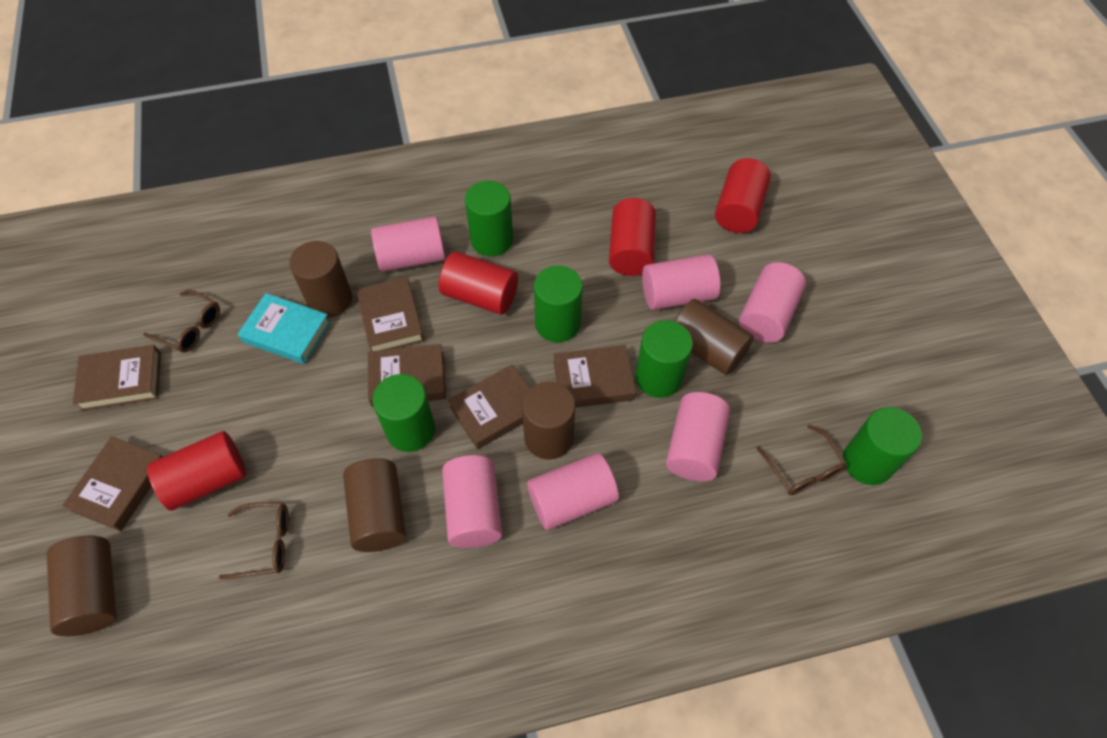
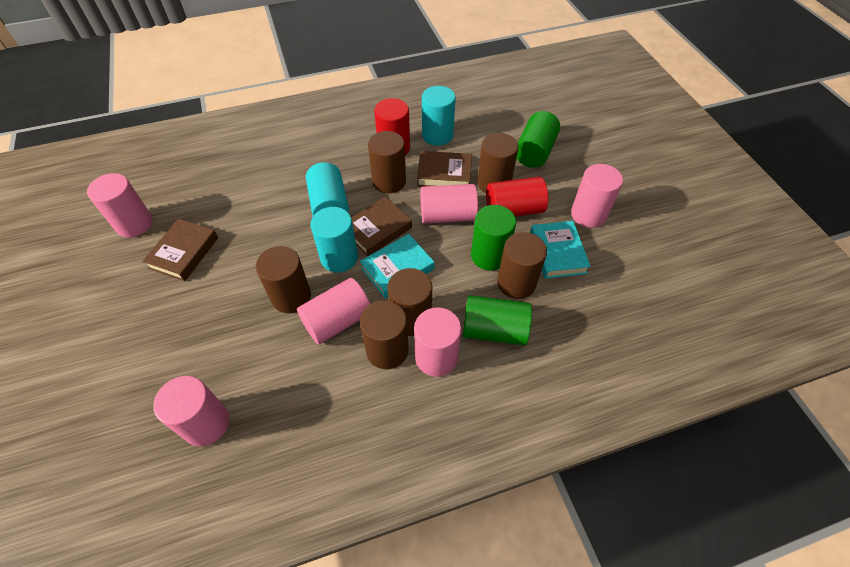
brown book: [62,436,162,531] [73,345,161,411] [356,277,424,351] [368,344,446,407] [448,364,530,449] [554,345,636,408] = 6 -> [142,219,218,281] [351,197,412,257] [417,151,472,187] = 3
brown cylinder: [47,536,117,636] [289,241,352,318] [343,458,406,552] [522,382,575,459] [674,299,754,375] = 5 -> [256,246,311,313] [360,300,409,369] [368,131,406,193] [387,268,432,336] [477,133,518,193] [497,232,547,299] = 6
brown glasses: [143,290,220,353] [219,502,289,579] [756,425,847,495] = 3 -> none = 0
green cylinder: [373,374,435,452] [465,181,513,256] [534,266,583,343] [635,320,693,398] [843,407,922,485] = 5 -> [463,295,532,345] [471,205,516,271] [517,111,560,168] = 3
red cylinder: [147,431,246,511] [439,252,518,315] [609,198,656,276] [715,158,771,233] = 4 -> [374,98,410,155] [486,177,548,217] = 2
turquoise book: [238,293,331,364] = 1 -> [360,234,434,298] [530,221,591,279] = 2
turquoise cylinder: none = 0 -> [306,162,349,216] [310,207,358,273] [422,86,456,146] = 3

